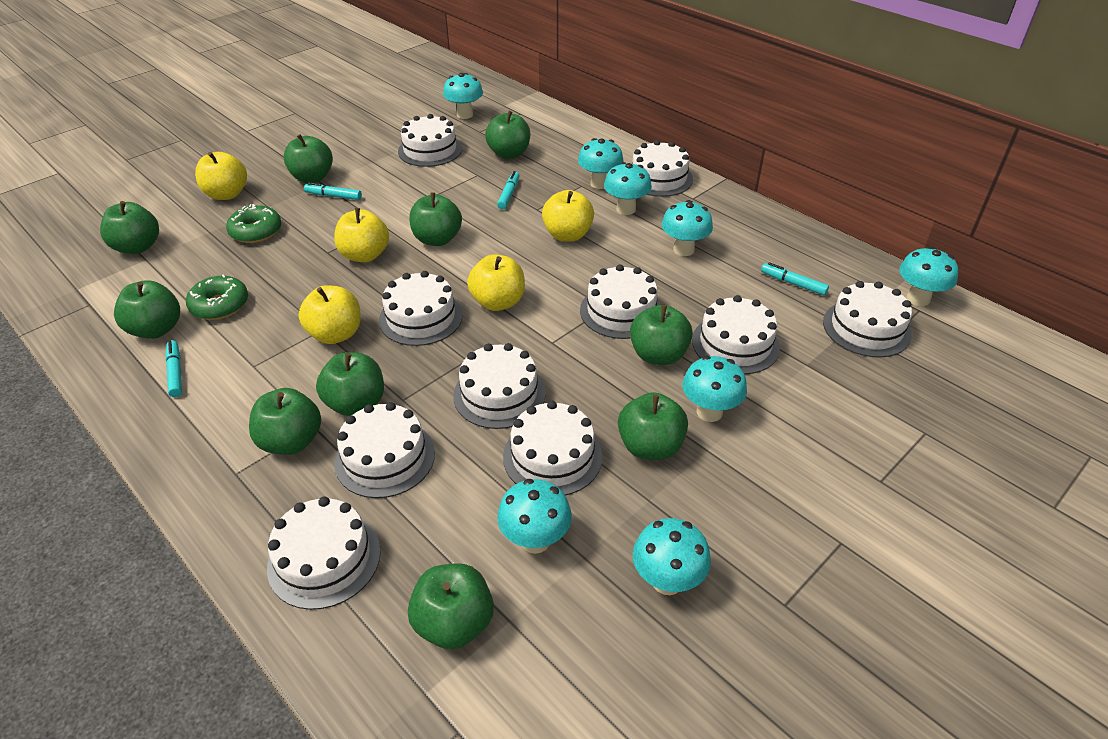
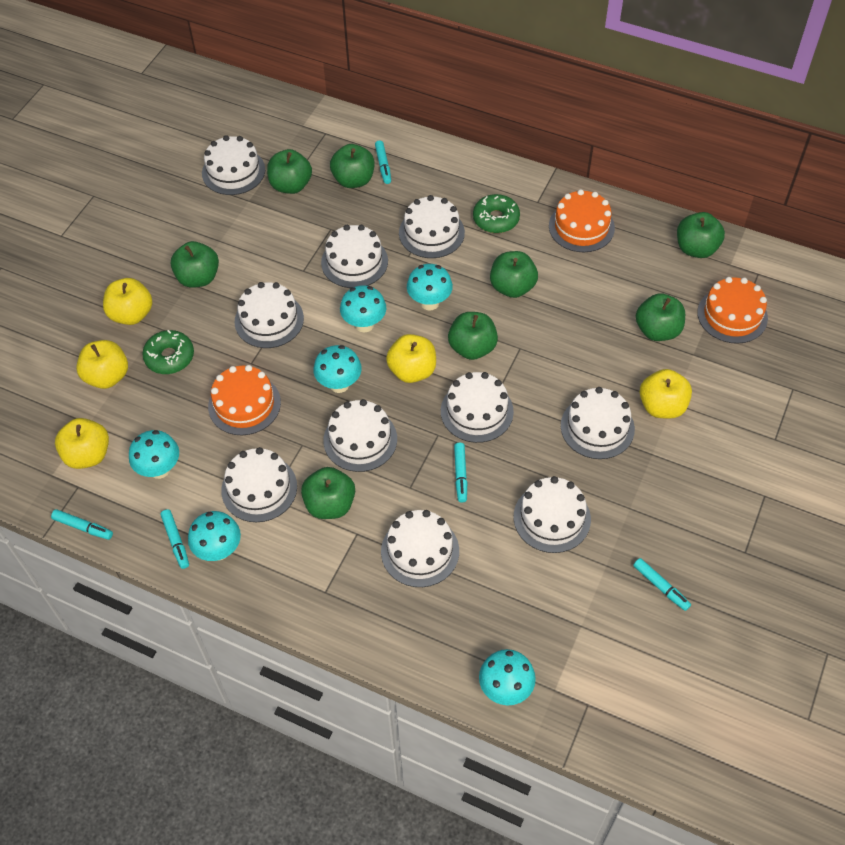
green apple: [100,201,159,254] [114,280,180,339] [249,388,321,455] [283,134,333,183] [316,352,384,416] [408,563,494,650] [409,193,462,246] [485,111,530,159] [618,392,688,460] [630,305,693,365] = 10 -> [171,241,219,288] [267,149,312,194] [301,467,355,519] [330,144,374,188] [448,312,498,360] [490,251,538,298] [636,293,685,341] [677,212,725,258] = 8
orange cake: none = 0 -> [208,365,281,435] [549,189,615,252] [697,277,768,344] = 3
turquoise marker: [165,340,182,397] [304,182,362,200] [497,171,519,210] [761,262,829,295] = 4 -> [51,509,113,540] [161,509,189,569] [375,140,391,184] [454,443,467,502] [633,558,691,611] = 5
turquoise mushroom: [443,73,483,119] [497,479,572,554] [578,138,624,189] [604,162,652,215] [633,518,711,595] [662,200,713,256] [682,356,747,422] [899,246,959,306] = 8 -> [129,430,179,479] [188,511,241,561] [313,345,362,393] [340,285,386,333] [407,264,453,311] [479,649,536,705] = 6

